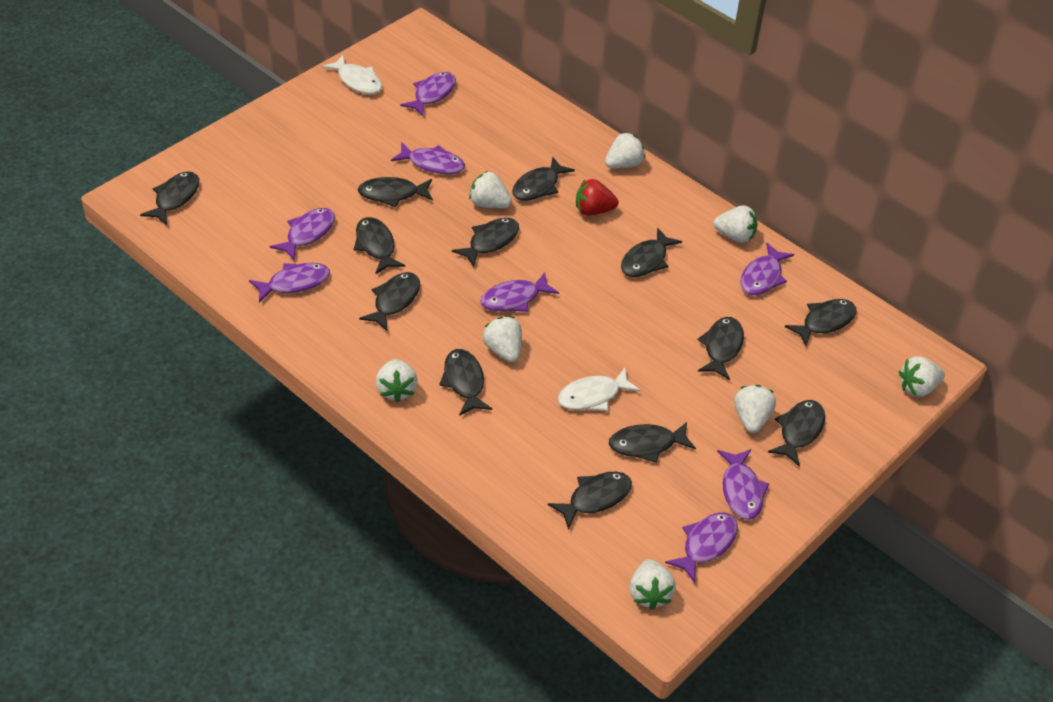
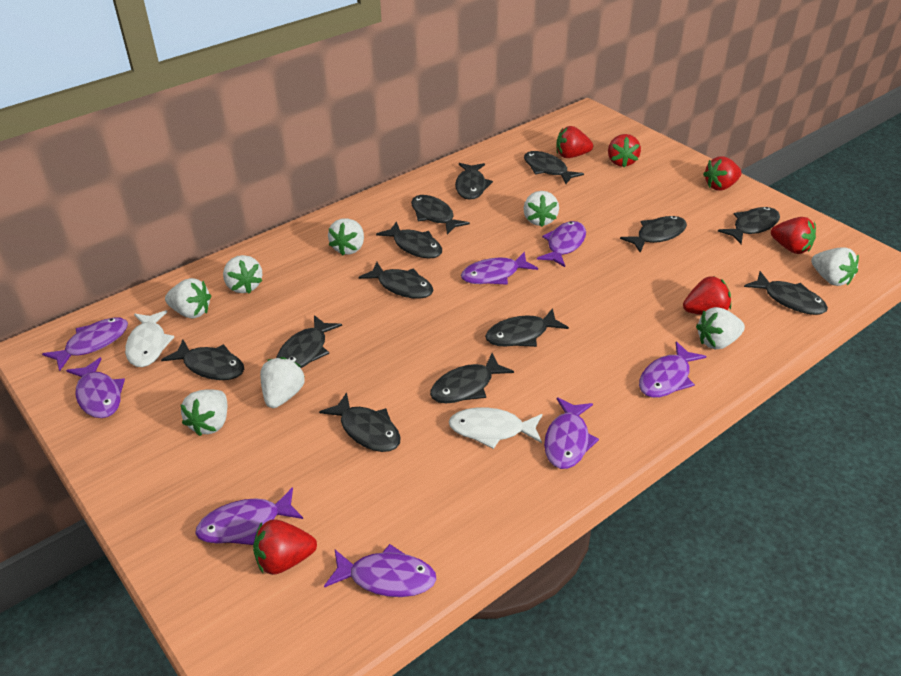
red strawberry: [576,179,619,216] = 1 -> [253,519,317,575] [556,126,593,158] [608,134,641,167] [683,276,731,315] [703,156,742,191] [771,217,816,254] = 6

